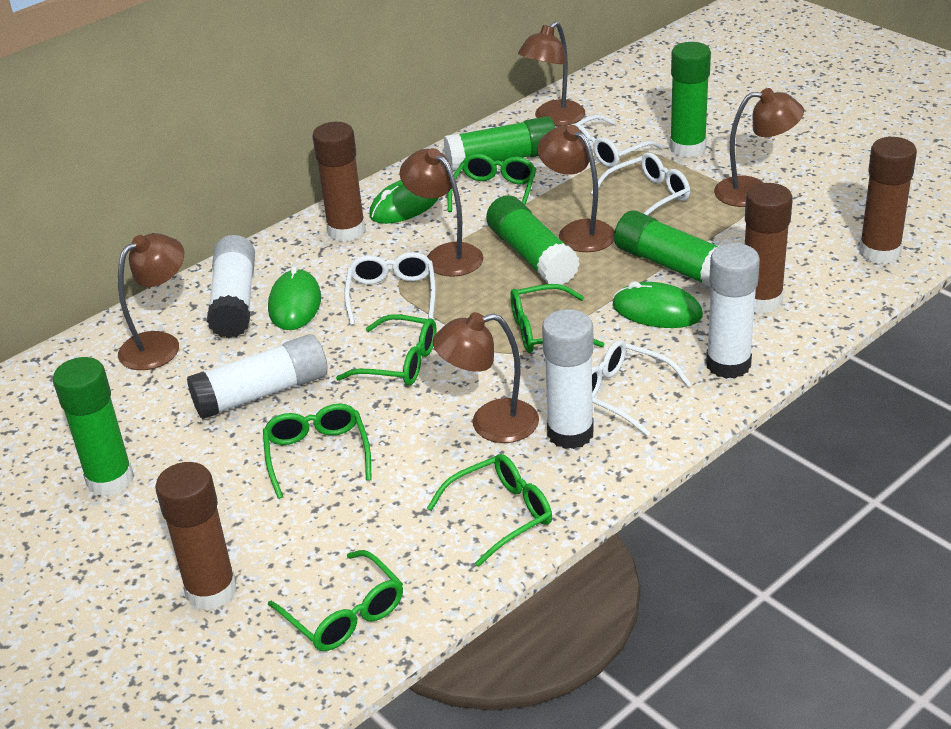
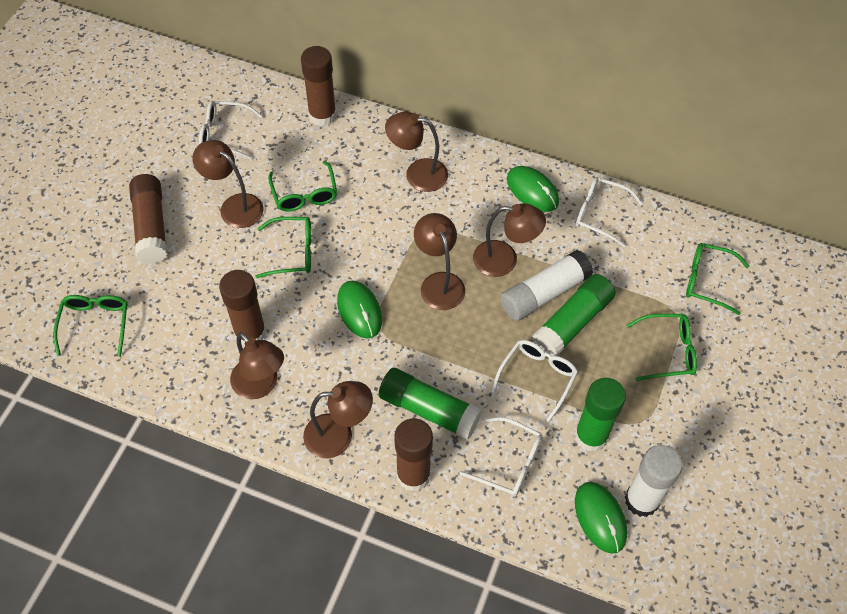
green glasses: [263,404,372,499] [268,550,403,651] [336,314,436,386] [427,454,552,567] [448,153,536,212] [510,284,604,353] = 6 -> [53,295,128,357] [255,217,311,278] [268,161,337,212] [626,314,697,381] [686,243,749,315] = 5
green glue stick: [53,357,134,496] [444,116,555,172] [486,195,580,285] [614,210,719,287] [670,42,711,158] = 5 -> [378,368,482,440] [532,274,616,356] [575,378,626,452] = 3
white glue stick: [187,334,328,420] [207,235,255,338] [542,309,594,449] [706,243,760,379] = 4 -> [500,250,593,321] [625,445,683,517] = 2

